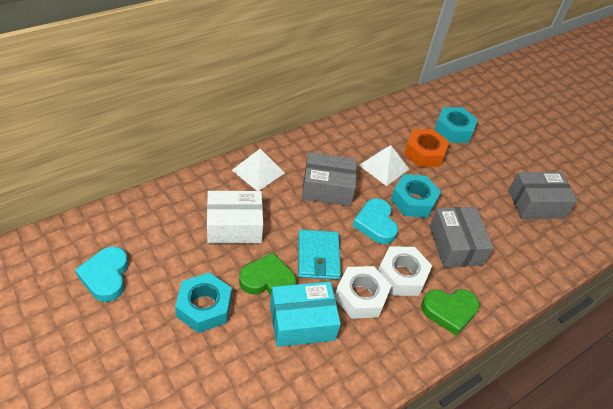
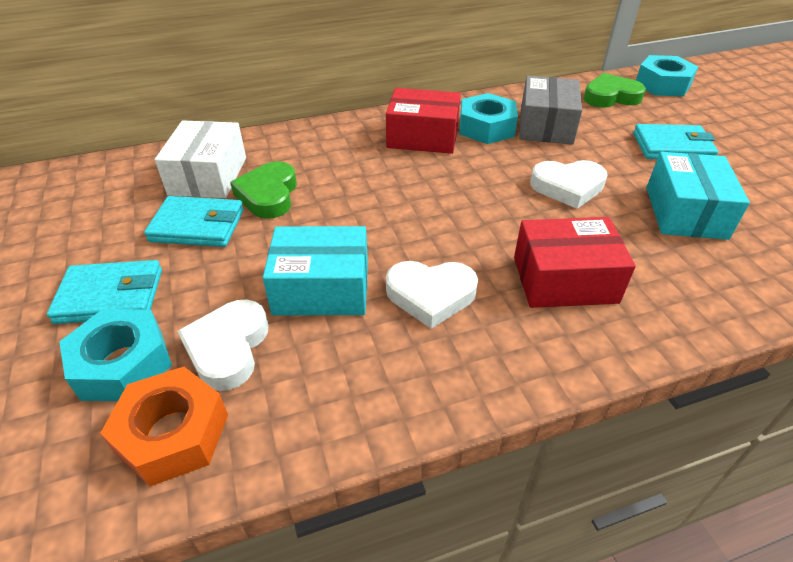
grey box: [302,152,357,206] [429,207,494,268] [508,172,578,219] = 3 -> [519,76,582,145] = 1
red box: none = 0 -> [386,88,461,154] [514,217,636,308] = 2
turquoise box: [270,282,341,347] = 1 -> [263,226,368,315] [646,152,750,240] = 2
turquoise heart: [75,246,128,302] [352,198,398,244] = 2 -> none = 0
turquoise wallet: [298,230,341,280] = 1 -> [47,260,162,324] [144,196,244,247] [633,124,718,159] = 3
white heart: none = 0 -> [177,300,269,391] [386,261,478,329] [530,160,608,209] = 3
white nut: [335,266,391,319] [378,246,432,296] = 2 -> none = 0
white pyramid: [232,149,285,191] [359,145,409,186] = 2 -> none = 0

